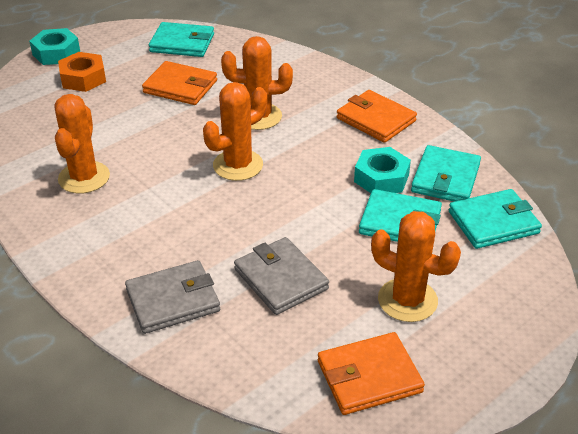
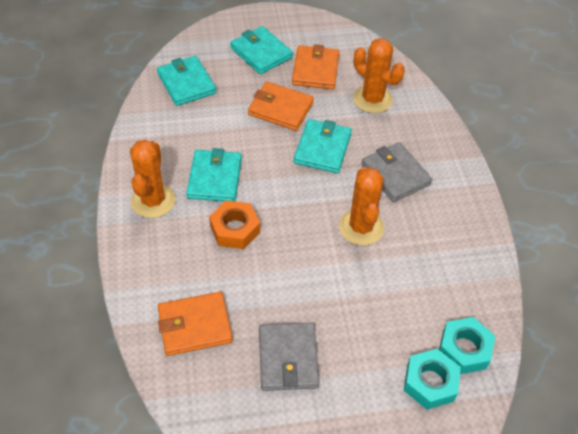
orange cactus: [55,94,110,194] [203,82,267,181] [221,36,293,130] [371,211,461,322] = 4 -> [130,140,175,218] [339,167,384,246] [353,38,405,113] = 3

